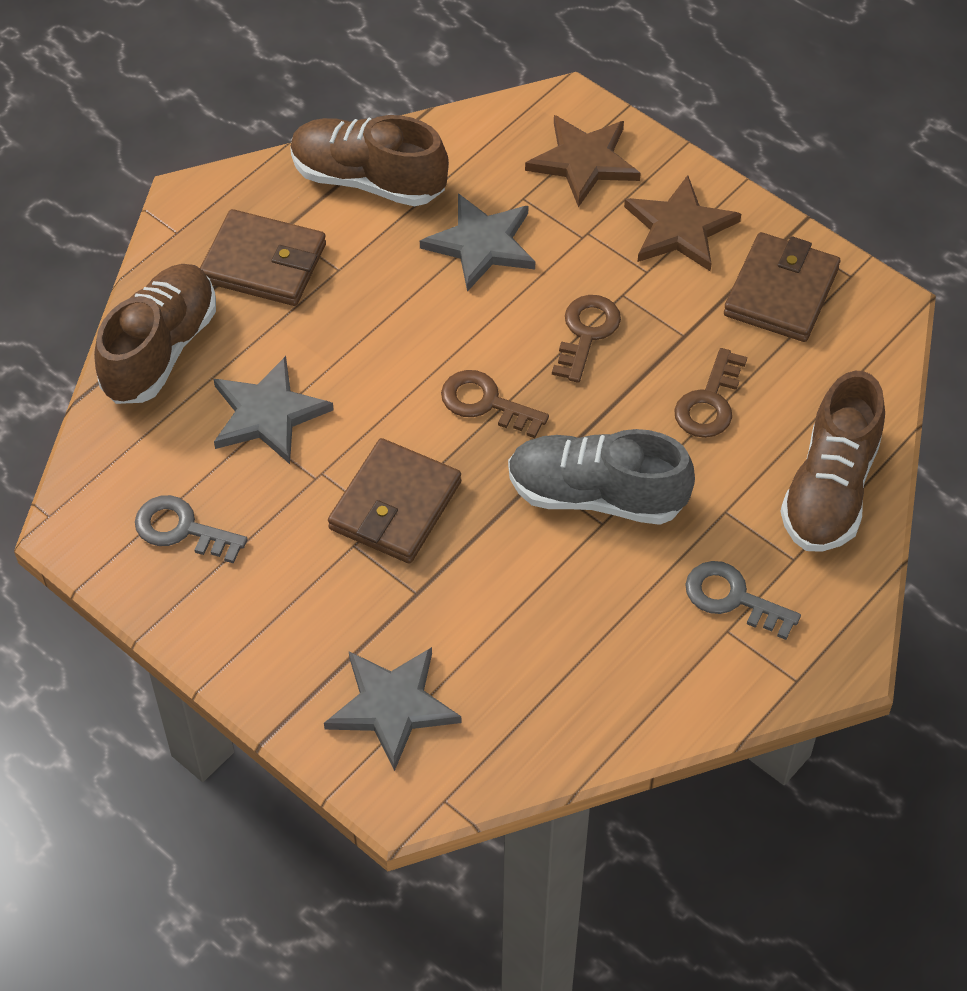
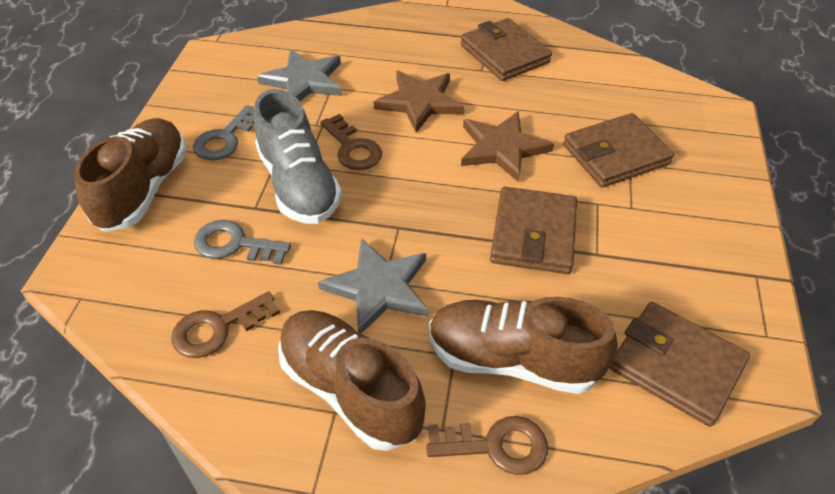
brown wallet: [200,209,326,306] [328,438,461,564] [724,232,840,342] = 3 -> [460,18,552,81] [490,187,577,274] [563,113,674,188] [610,302,750,427] = 4
grey star: [214,356,334,464] [324,647,461,771] [420,193,535,292] = 3 -> [257,49,342,102] [318,238,428,334] = 2

